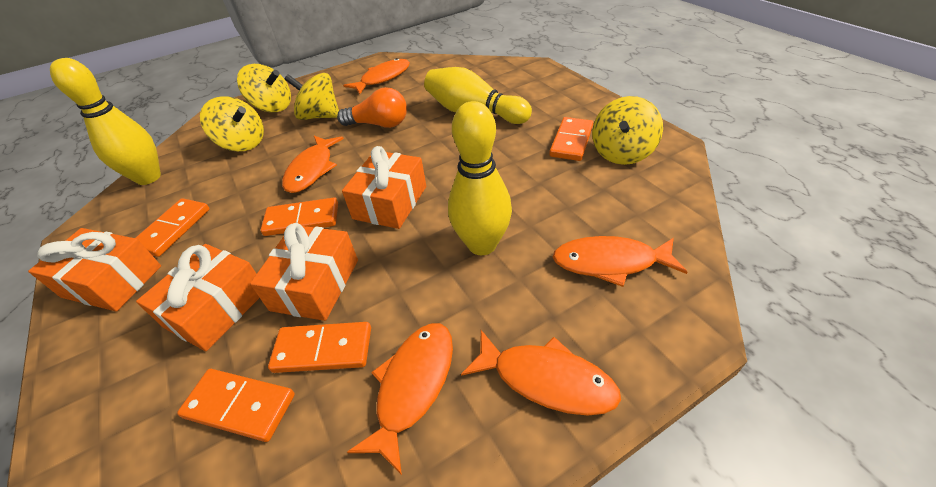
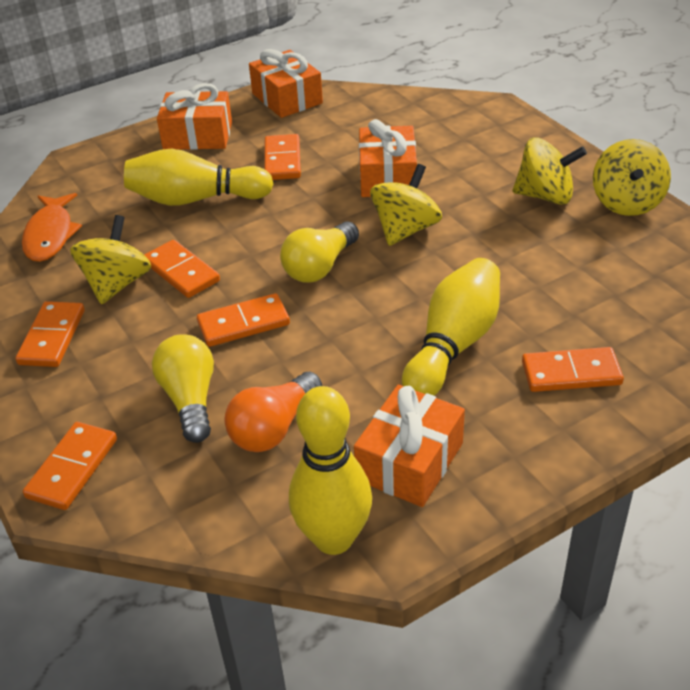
orange domino: [136,198,210,257] [177,369,295,442] [261,198,338,236] [268,322,371,373] [549,117,593,161] = 5 -> [16,301,85,367] [23,422,117,510] [144,240,220,298] [197,293,290,347] [264,134,301,180] [522,347,624,392] = 6
orange fish: [282,136,344,193] [343,58,410,94] [347,323,453,475] [461,330,621,415] [553,236,687,287] = 5 -> [22,193,82,262] = 1
yellow light bulb: none = 0 -> [152,334,214,443] [280,221,359,283] = 2

